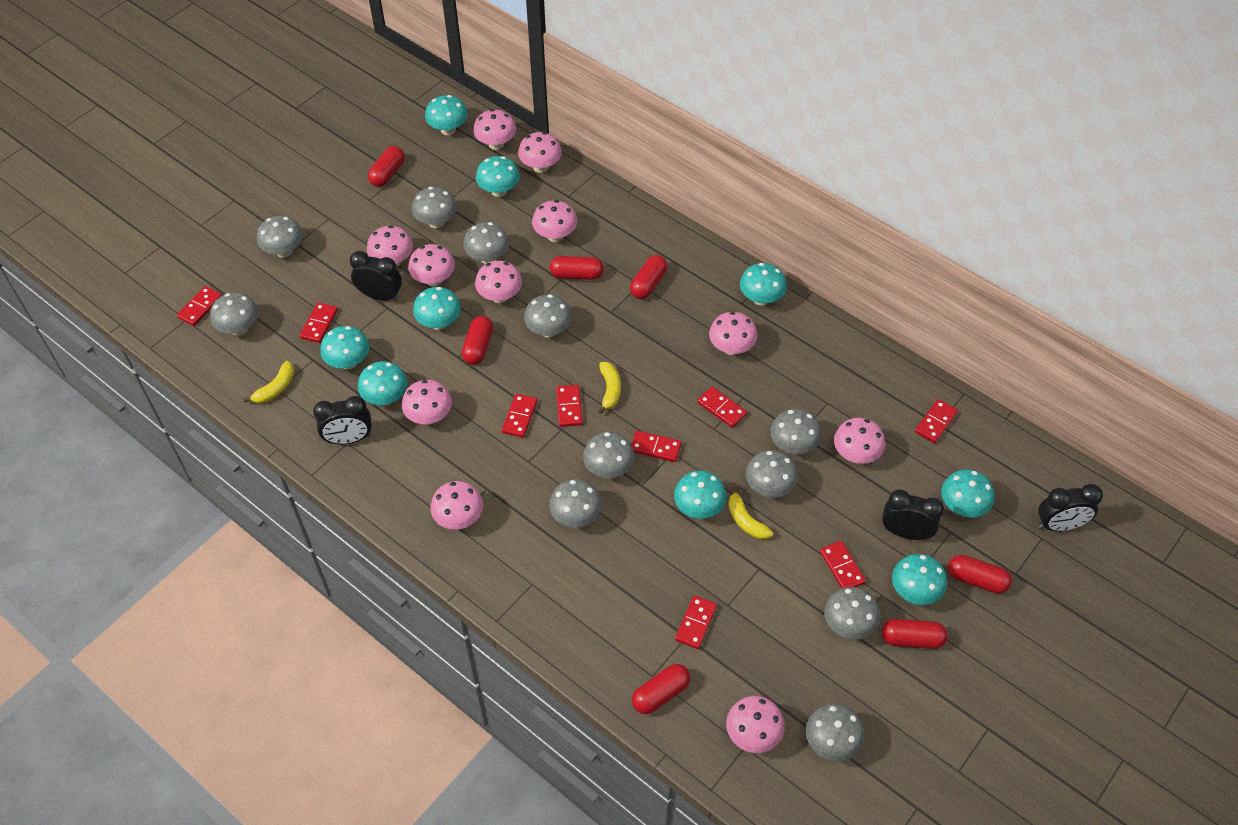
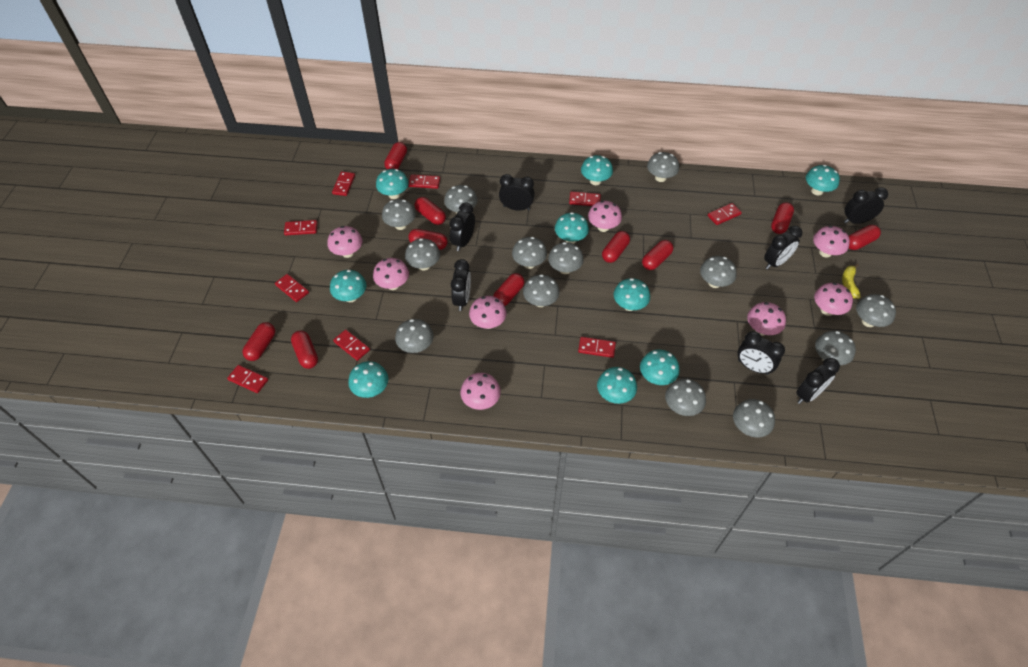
black clock: [313,396,372,444] [350,251,402,301] [882,490,944,540] [1038,484,1103,531] = 4 -> [450,202,475,251] [451,259,471,311] [499,174,535,211] [738,331,785,375] [764,226,802,269] [796,358,840,404] [844,187,888,224] = 7
grey mushroom: [210,293,259,336] [257,216,303,258] [412,187,457,228] [463,222,509,264] [524,294,572,338] [549,479,602,528] [583,432,635,479] [746,450,798,498] [770,409,821,455] [806,704,865,762] [824,587,880,640] = 11 -> [382,199,416,230] [395,319,434,353] [405,238,440,271] [444,185,477,214] [512,237,547,269] [523,274,560,307] [548,242,584,274] [647,152,679,182] [665,379,706,416] [700,256,737,288] [733,399,775,438] [815,331,856,365] [856,294,896,327] = 13
pink mushroom: [367,225,413,267] [402,380,452,424] [408,244,455,287] [431,481,483,530] [473,109,516,150] [475,261,522,303] [518,132,562,173] [532,200,577,242] [709,312,757,355] [726,696,785,753] [834,418,885,464] = 11 -> [327,226,363,258] [373,258,409,290] [460,373,501,410] [469,296,507,329] [588,201,622,232] [747,302,786,335] [813,226,850,258] [814,283,853,316] = 8
red capsule: [368,146,405,187] [462,316,493,365] [550,256,604,280] [630,255,668,299] [632,664,691,714] [882,619,948,649] [948,555,1012,594] = 7 -> [242,322,275,361] [291,331,318,369] [384,142,407,169] [408,229,448,250] [415,197,446,225] [493,273,524,306] [602,231,630,263] [642,240,673,270] [771,202,794,234] [849,225,881,250] = 10
yellow banana: [243,361,294,403] [598,362,621,414] [728,486,773,540] = 3 -> [842,264,860,299] = 1

